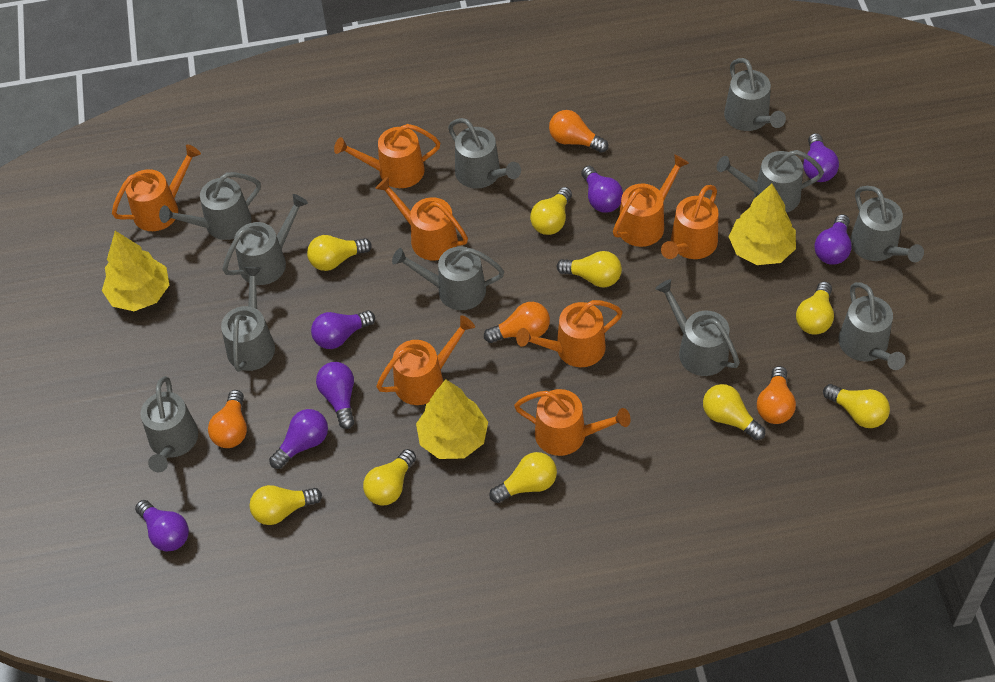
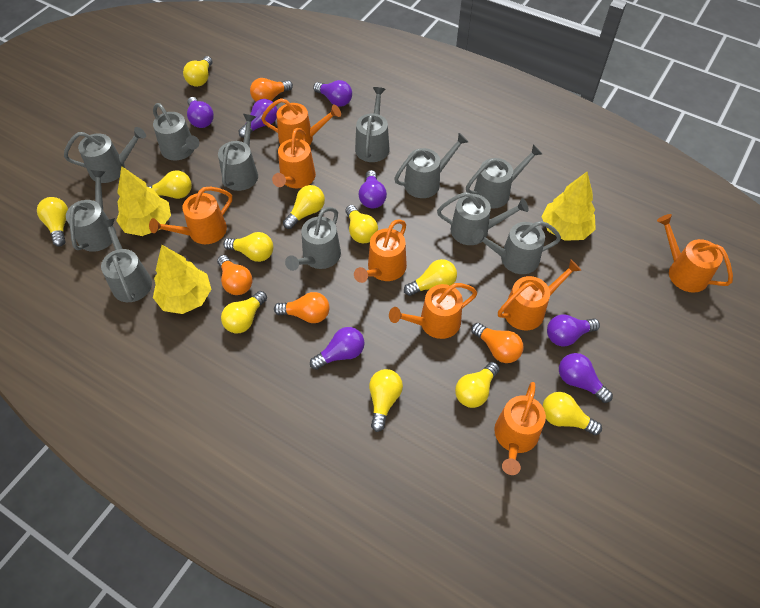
yellow light bulb: [249,485,322,525] [307,235,372,271] [363,449,416,506] [489,452,557,503] [530,187,572,235] [557,251,622,287] [703,384,765,440] [796,282,834,335] [823,384,890,428] = 9 -> [37,197,68,247] [147,170,192,199] [183,56,212,87] [221,291,267,333] [223,232,273,262] [283,185,325,229] [345,205,378,243] [369,369,403,432] [404,259,457,296] [455,362,500,408] [542,392,602,435] = 11

